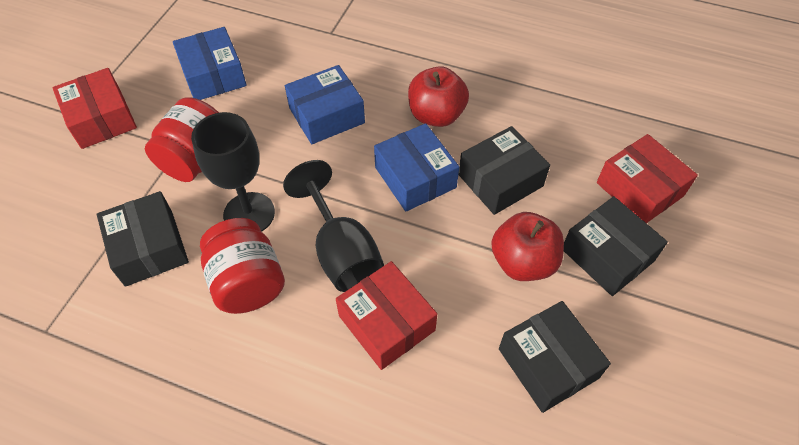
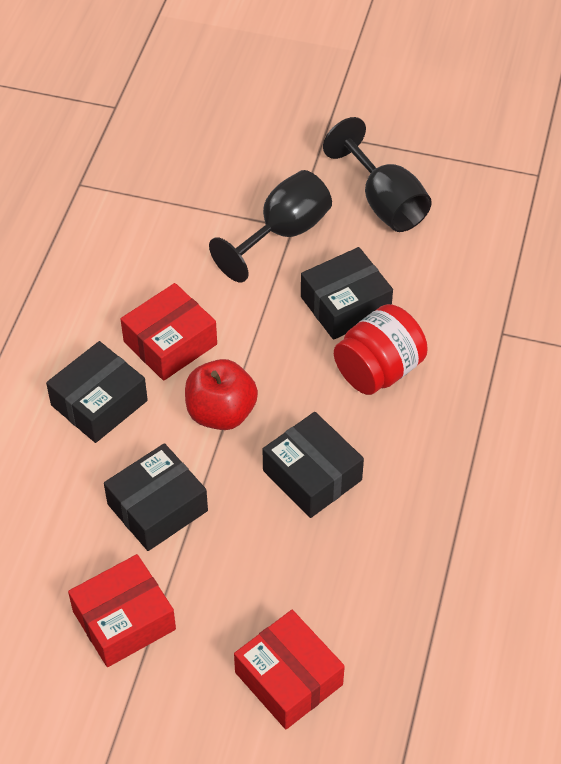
blue box: [173,27,247,100] [285,65,365,144] [374,123,459,212] = 3 -> none = 0
red apple: [408,66,469,127] [491,212,564,281] = 2 -> [185,359,258,430] = 1
red jar: [145,97,219,182] [200,218,285,314] = 2 -> [334,304,427,395] = 1

